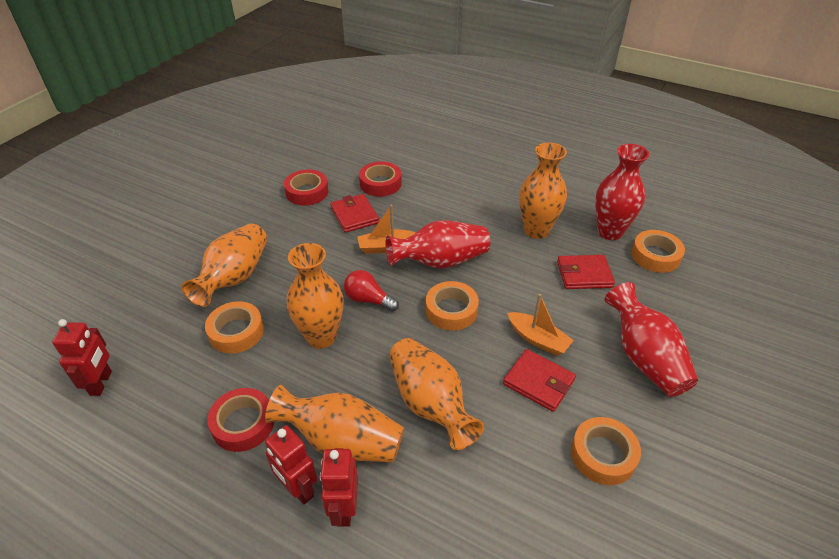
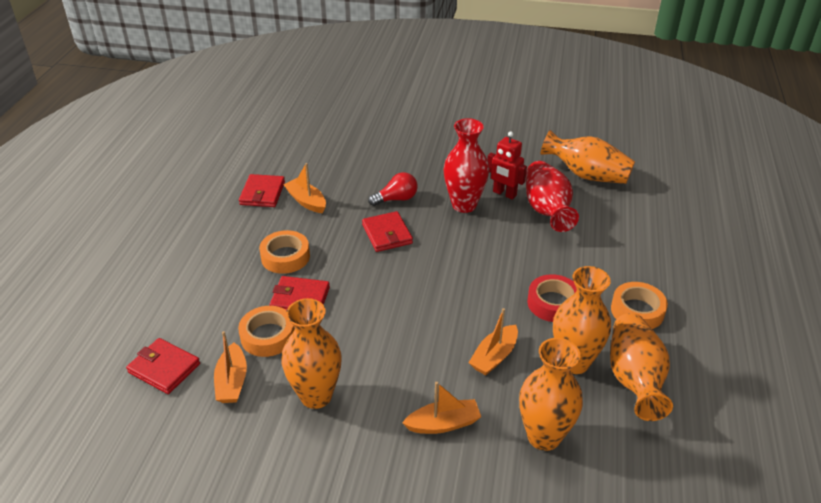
orange boat: [357,205,416,254] [507,294,574,356] = 2 -> [214,331,247,403] [283,163,326,213] [402,382,481,434] [469,308,518,375] = 4
orange tape: [205,301,264,353] [426,281,479,331] [571,417,641,485] [631,230,685,273] = 4 -> [238,306,295,357] [259,230,310,274] [611,282,668,329] = 3
red robot: [52,319,112,396] [265,425,317,505] [320,448,358,527] = 3 -> [487,131,527,200] = 1
red tape: [207,388,274,452] [284,170,329,206] [359,161,402,197] = 3 -> [527,274,577,322] = 1
red vase: [385,220,490,269] [595,144,649,240] [605,282,698,397] = 3 -> [444,118,489,213] [526,161,579,232] = 2
red wallet: [330,194,379,233] [503,349,576,412] [557,255,615,289] = 3 -> [126,338,200,394] [239,174,285,207] [270,276,330,310] [362,211,413,252] = 4

